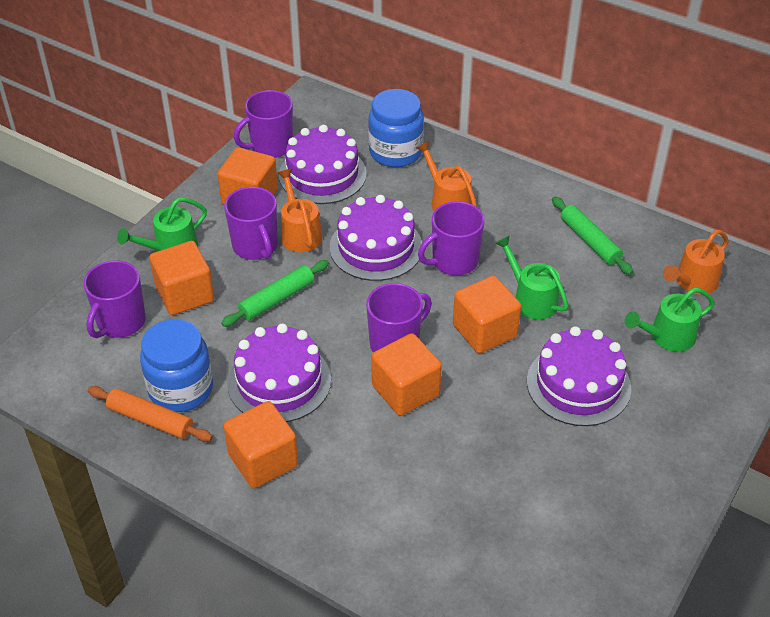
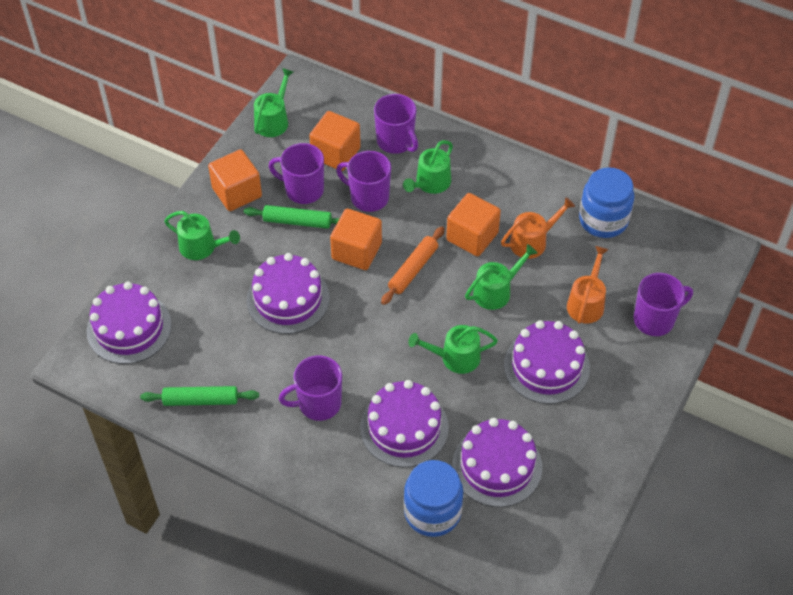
green watering can: [117,197,207,251] [495,235,569,320] [625,287,715,352] = 3 -> [164,211,240,260] [254,68,293,137] [403,140,453,194] [408,325,498,374] [465,244,538,310] = 5
orange cube: [150,241,214,315] [218,147,278,205] [224,401,298,488] [372,333,442,416] [453,276,521,354] = 5 -> [208,149,262,211] [309,111,361,171] [330,209,382,270] [446,193,501,256] = 4
orange watering can: [278,169,322,252] [416,141,477,211] [663,230,729,295] = 3 -> [501,197,575,259] [567,246,609,324] = 2
purple cake: [227,323,331,422] [279,125,367,204] [330,195,422,281] [527,326,631,426] = 4 -> [87,282,172,364] [246,253,330,334] [360,380,449,467] [452,418,542,507] [504,320,590,404] = 5

